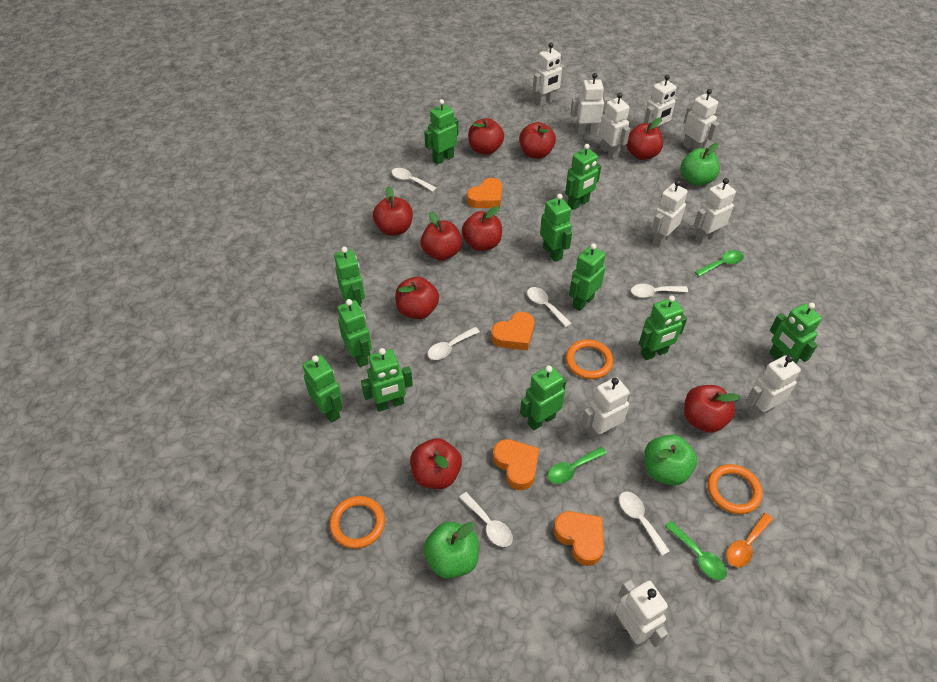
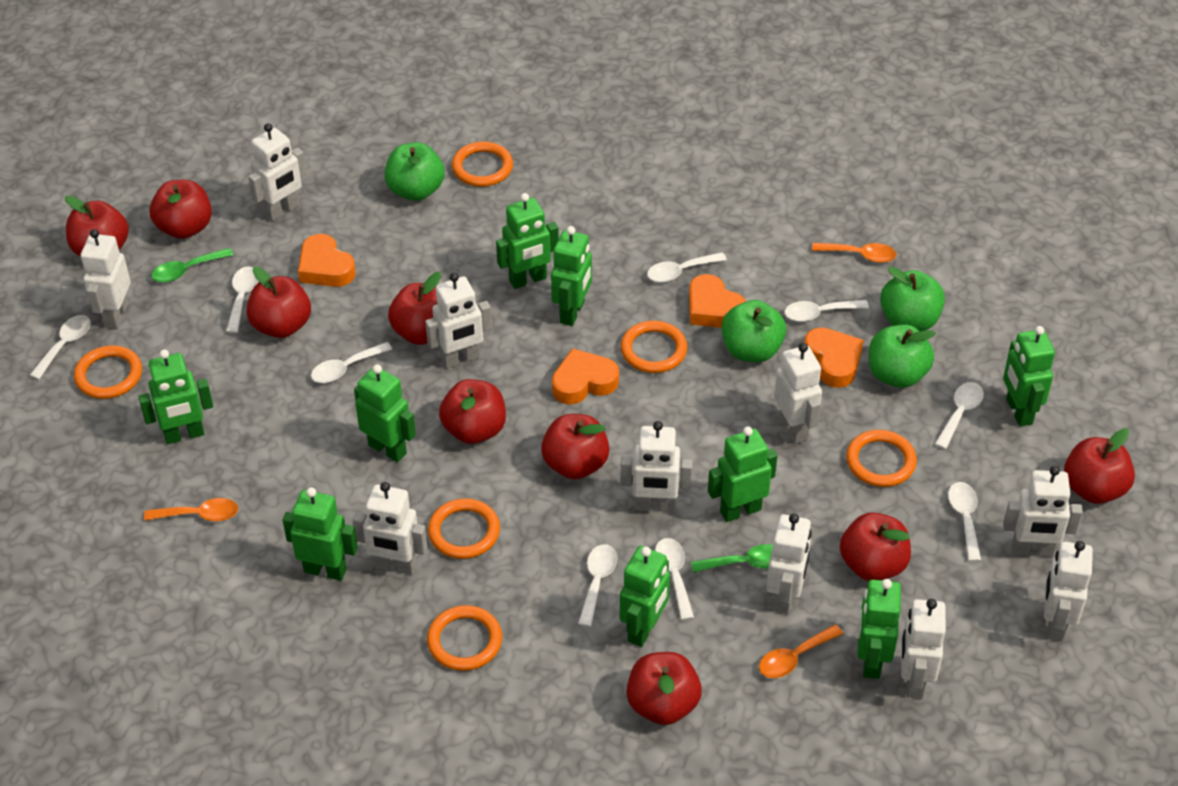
green apple: [424,522,479,579] [644,435,697,486] [681,143,720,186] = 3 -> [385,142,445,201] [722,300,786,362] [869,324,936,388] [880,267,945,331] = 4
green robot: [303,355,343,423] [334,247,365,310] [337,299,372,367] [361,348,413,412] [424,99,458,165] [520,365,566,431] [540,194,572,262] [565,144,601,210] [569,243,605,311] [639,295,687,360] [769,302,822,364] = 11 -> [138,349,213,444] [283,487,358,581] [354,364,416,462] [496,193,559,289] [551,226,592,326] [620,546,670,647] [708,426,777,522] [857,579,901,679] [1003,326,1055,427] = 9
green spoon: [548,446,607,484] [665,521,727,580] [695,250,744,277] = 3 -> [151,248,233,283] [691,544,773,573] = 2
orange ring: [330,496,385,549] [566,339,613,379] [707,464,763,514] = 3 -> [74,345,142,399] [427,605,502,671] [428,498,500,559] [452,141,513,187] [620,321,687,373] [846,430,917,487] = 6
orange spoon: [726,513,773,567] = 1 -> [144,498,238,521] [759,624,843,678] [812,243,897,263] = 3
white spoon: [392,168,436,192] [427,327,480,360] [459,492,513,547] [527,287,572,327] [619,492,670,556] [631,284,688,298] = 6 -> [30,315,91,380] [226,266,258,333] [311,342,393,383] [578,544,617,627] [647,252,727,282] [655,538,694,620] [784,300,869,322] [935,382,984,449] [948,482,981,562] = 9

